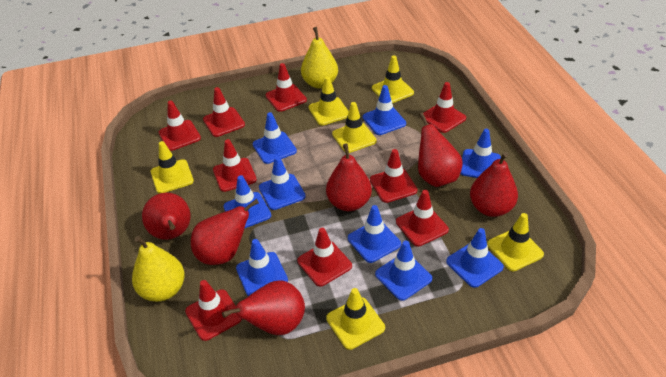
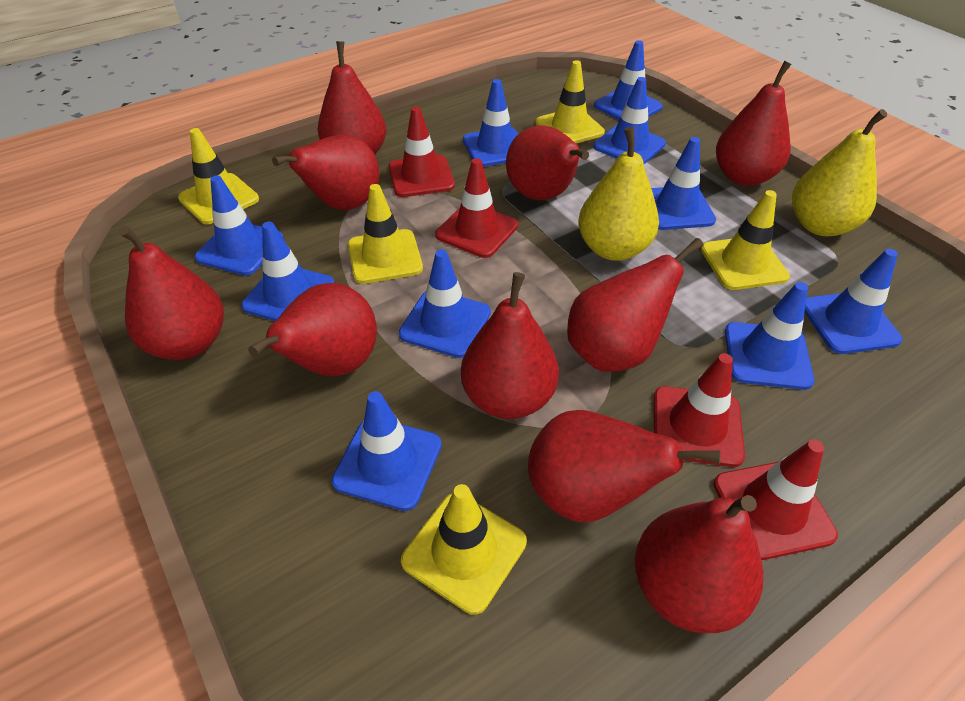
blue traffic cone: [224,175,271,229] [236,239,288,296] [253,112,297,164] [259,156,306,210] [348,205,401,263] [363,85,406,135] [375,241,432,301] [446,228,504,288] [460,129,501,178] = 9 -> [195,175,284,276] [241,222,334,321] [332,391,442,511] [399,249,491,358] [463,79,518,167] [593,77,666,164] [594,40,663,120] [651,137,716,230] [725,282,814,390] [804,249,903,354] = 10
red pear: [142,193,191,240] [191,199,259,265] [222,280,305,335] [326,143,372,211] [418,112,463,187] [470,152,518,217] = 6 -> [118,226,224,360] [248,283,377,376] [272,134,380,210] [318,41,386,154] [461,272,559,419] [506,126,589,200] [528,410,720,523] [567,238,703,372] [635,495,763,633] [716,60,792,186] = 10
red traffic cone: [159,101,201,151] [185,280,242,341] [203,87,245,137] [213,139,257,192] [266,63,307,112] [297,228,352,287] [370,149,418,203] [396,190,449,246] [421,82,466,133] = 9 -> [389,107,455,197] [435,158,518,258] [654,353,745,467] [713,440,838,560] = 4
yellow traffic cone: [151,141,194,193] [309,76,349,125] [326,288,385,350] [332,102,377,153] [372,56,414,103] [487,213,544,271] = 6 -> [178,128,259,224] [348,184,423,284] [401,484,527,615] [535,60,605,143] [701,190,790,290] = 5

